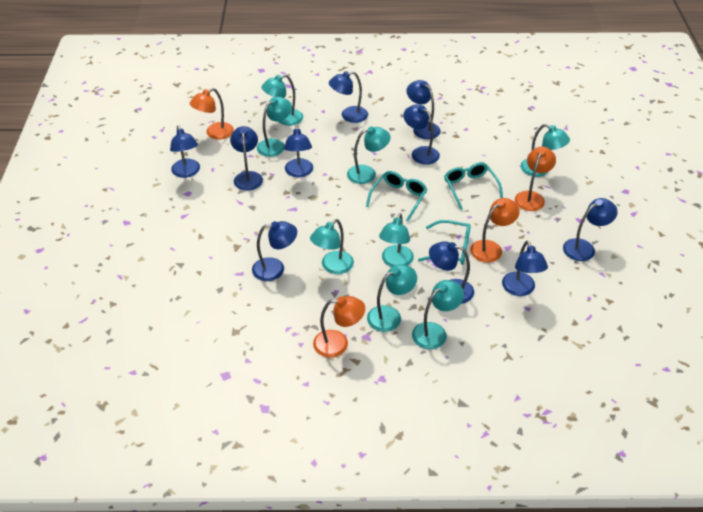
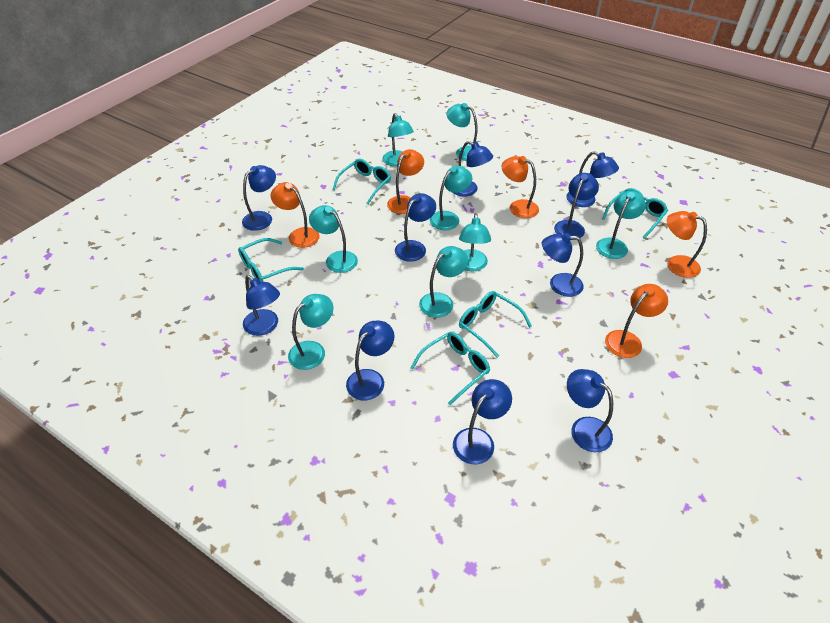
orange lamp: [190,88,234,139] [313,296,365,358] [470,198,520,263] [515,147,556,211] = 4 -> [271,182,320,248] [387,149,424,214] [502,156,539,218] [605,284,668,358] [667,211,707,278] = 5
turquoise glasses: [366,171,427,222] [418,220,471,265] [444,162,503,210] = 3 -> [238,238,304,282] [332,159,391,204] [411,332,490,405] [459,291,532,358] [602,188,668,239] = 5

